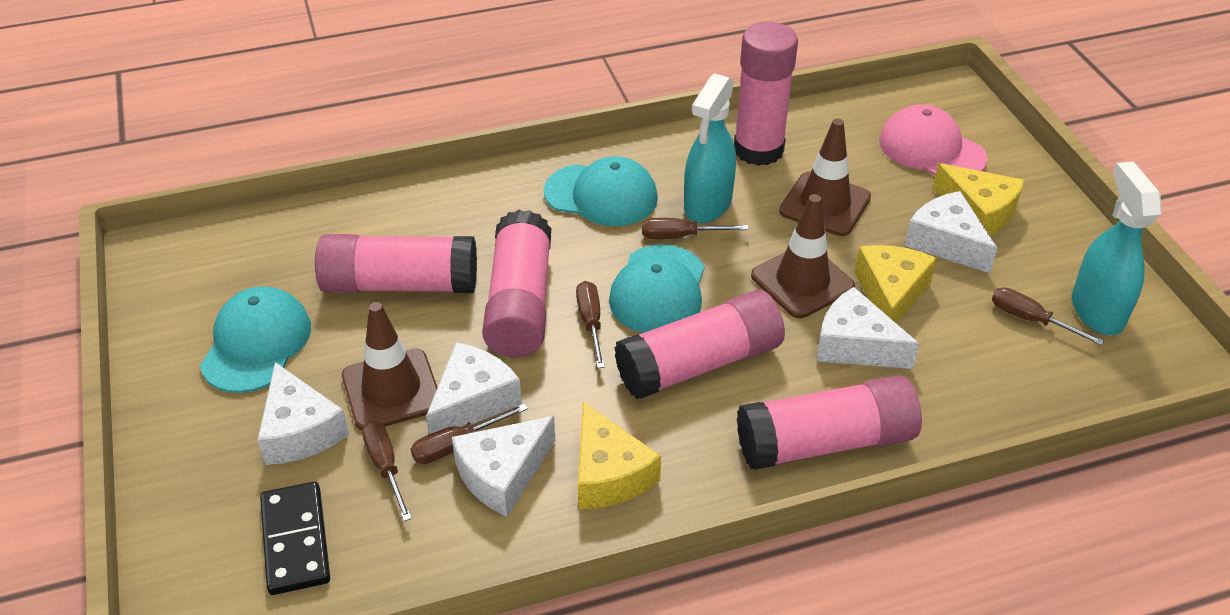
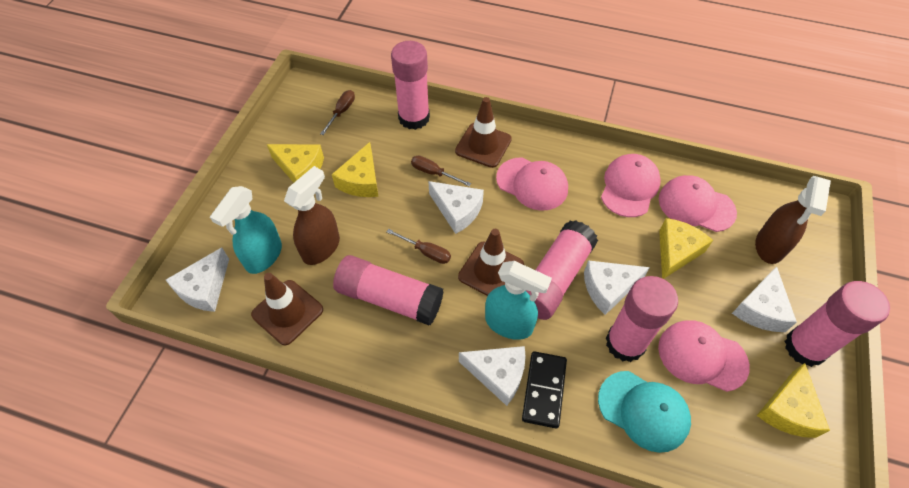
brown screwdriver: [362,420,412,521] [411,404,528,464] [576,281,605,368] [642,218,749,239] [992,287,1105,346] = 5 -> [320,90,355,135] [386,229,451,264] [411,155,471,186] = 3
brown spray bottle: none = 0 -> [284,166,340,265] [755,176,831,264] = 2
pink cap: [879,105,988,175] = 1 -> [496,157,568,211] [601,154,661,217] [658,320,750,392] [659,175,737,232] = 4
turquoise cap: [200,286,311,393] [544,156,658,226] [609,244,705,333] = 3 -> [598,371,691,453] = 1
yellow cheese: [578,402,661,509] [855,245,937,324] [933,163,1025,236] = 3 -> [267,144,324,183] [332,142,378,197] [659,218,713,279] [757,363,830,438] = 4

